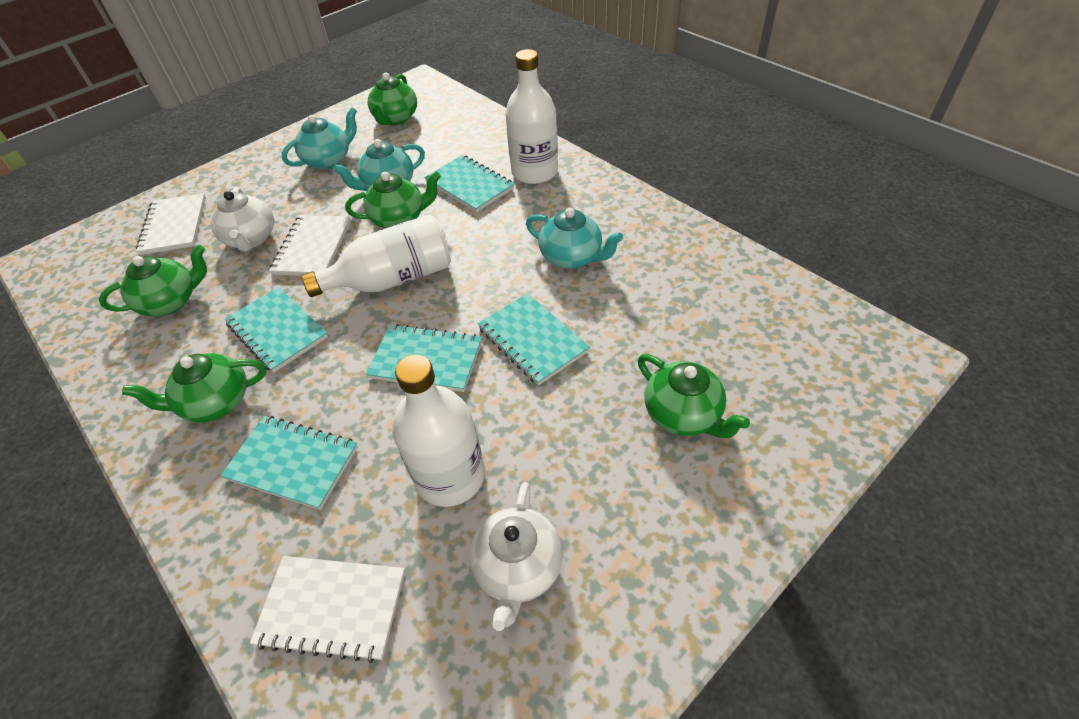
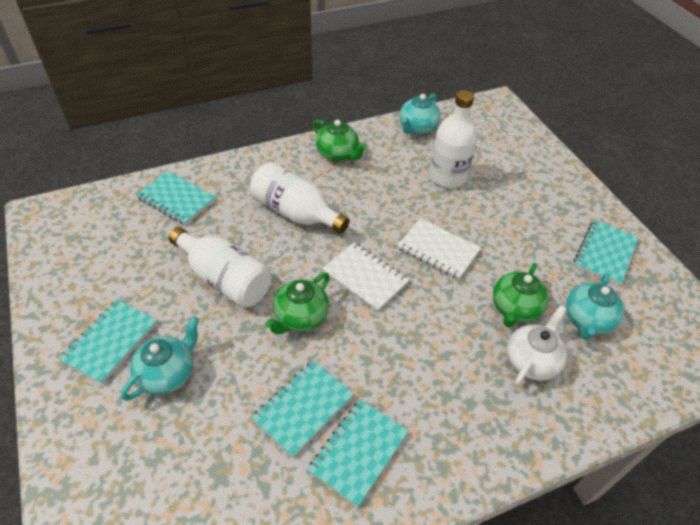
green teapot: [99,245,207,316] [122,353,266,422] [345,171,441,228] [368,73,417,125] [638,354,750,438] = 5 -> [265,273,330,335] [313,119,367,162] [493,263,549,327] = 3
white notebook: [136,193,206,255] [250,556,405,663] [269,215,351,276] = 3 -> [322,242,409,312] [397,218,481,280] = 2
white teapot: [210,187,274,252] [469,482,563,631] = 2 -> [506,305,567,386] = 1

